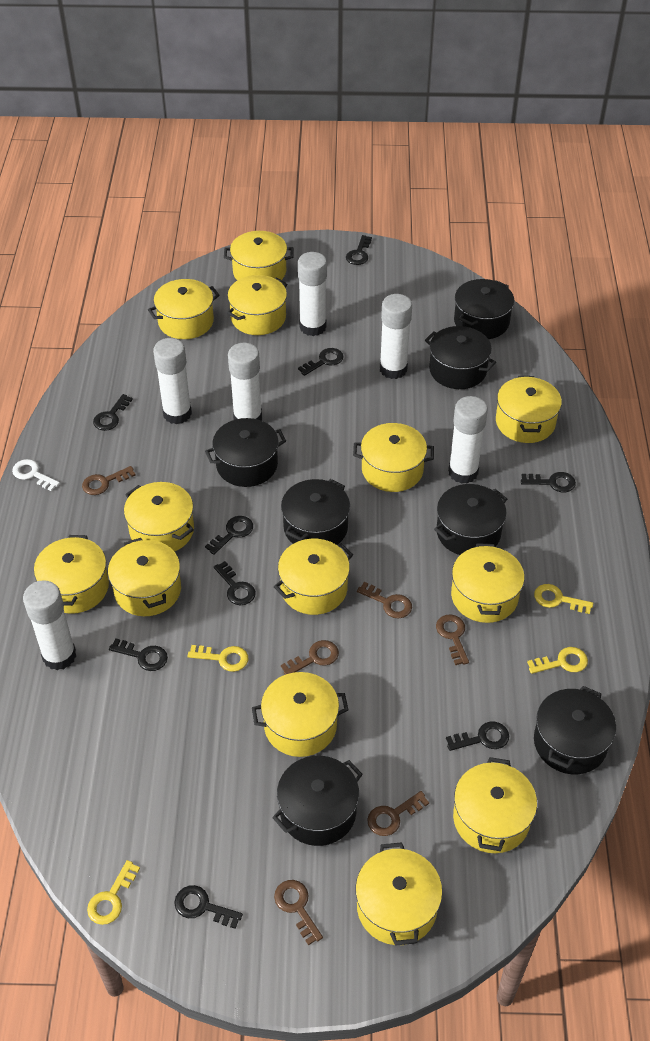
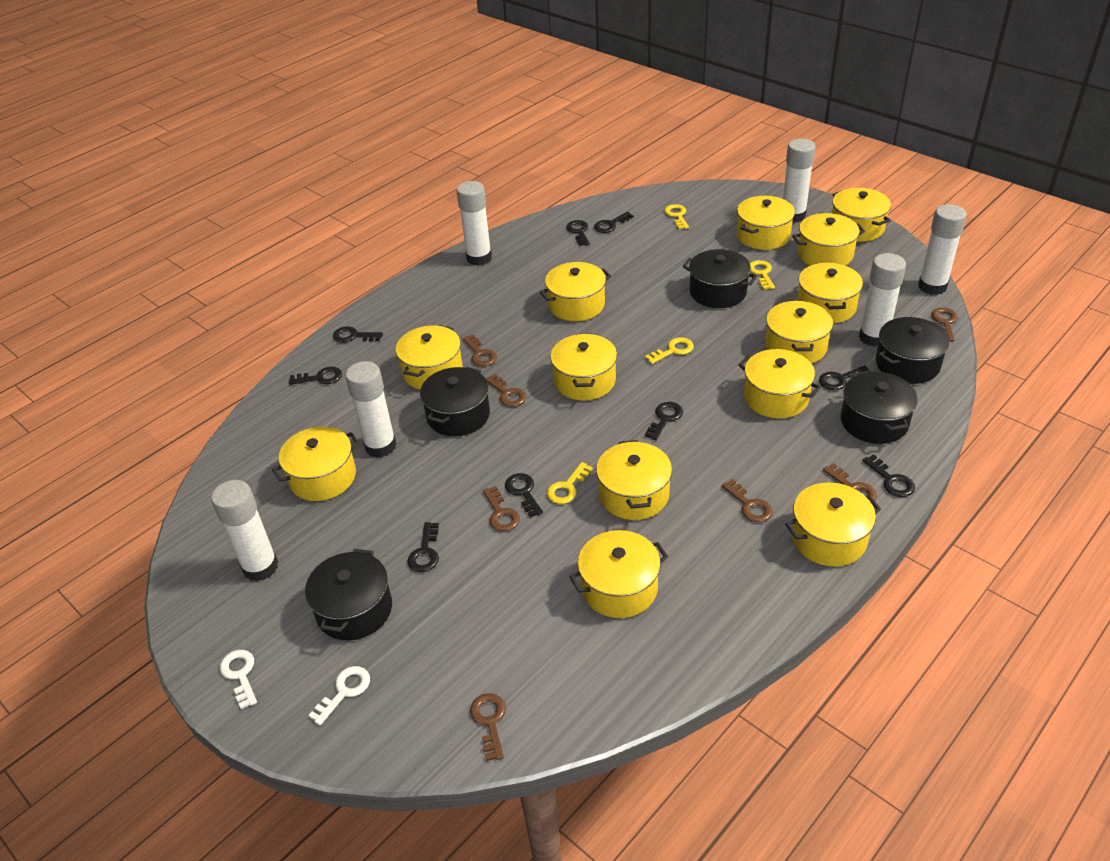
black pot: [205,418,286,487] [272,756,363,846] [281,479,350,545] [425,326,496,389] [434,484,507,555] [454,279,514,339] [534,686,616,774] = 7 -> [305,549,392,641] [420,367,490,436] [682,249,757,308] [841,371,918,444] [876,317,949,384] = 5
brown key: [82,466,136,495] [274,880,323,945] [281,640,339,675] [357,582,412,619] [367,791,429,836] [436,614,469,665] = 6 -> [463,335,497,366] [470,693,506,761] [483,486,520,532] [485,374,526,407] [722,479,773,523] [823,463,877,501] [931,308,958,341] = 7
white key: [12,459,60,491] = 1 -> [220,650,257,709] [308,666,370,726] = 2

